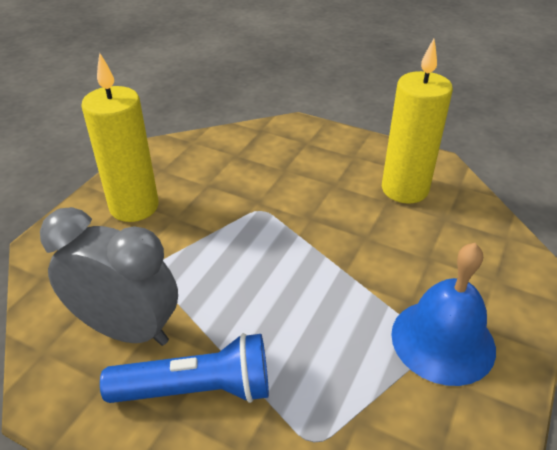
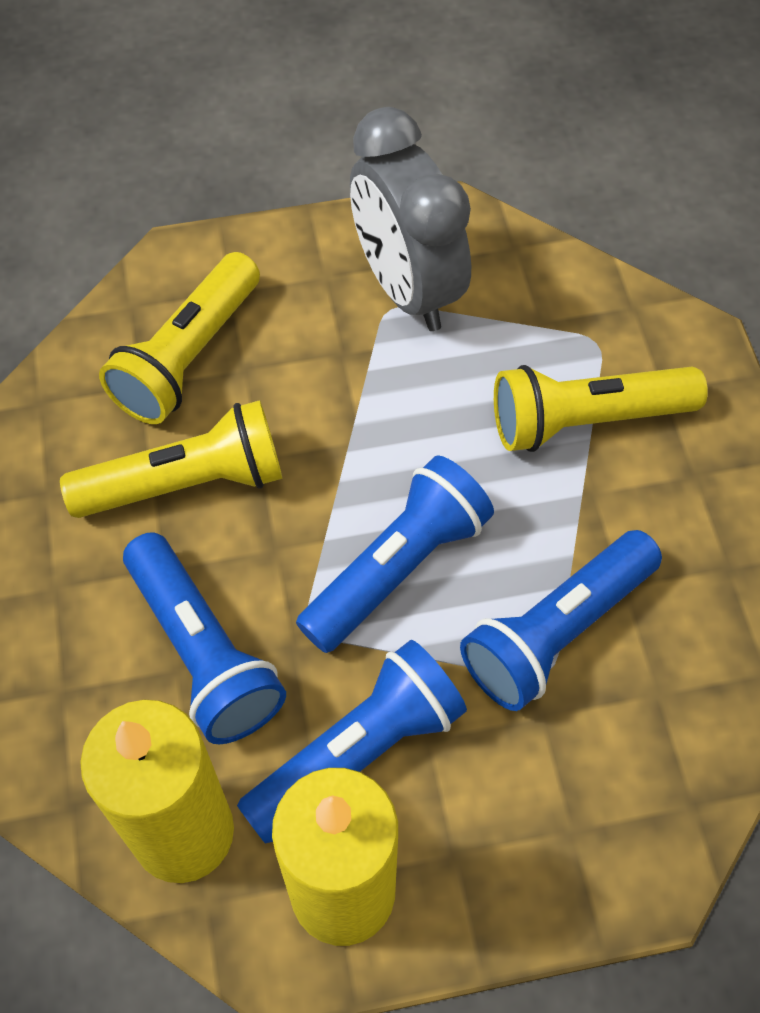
blue bell: [391,243,496,386] = 1 -> none = 0
blue flashlight: [100,333,269,403] = 1 -> [123,532,286,744] [237,640,467,844] [296,455,494,653] [460,530,662,711] = 4
yellow flashlight: none = 0 -> [60,400,282,518] [99,252,260,424] [494,365,708,452] = 3

